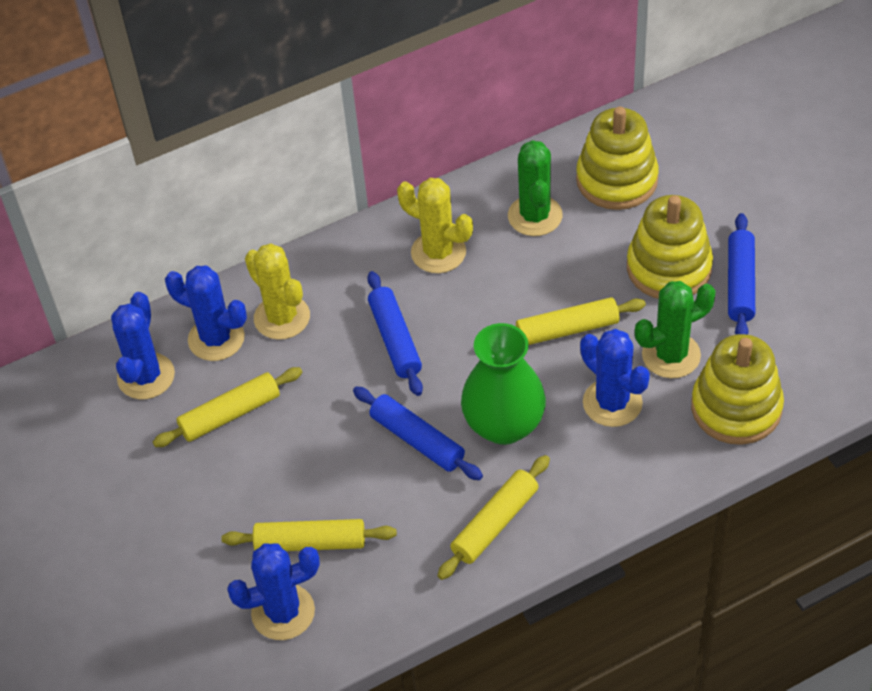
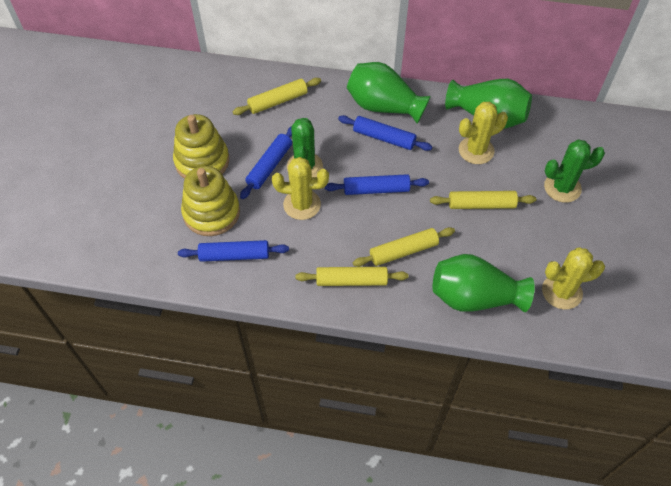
blue cactus: [111,292,175,399] [165,266,247,361] [227,543,320,640] [580,329,650,427] = 4 -> none = 0
blue rolling pin: [353,386,483,480] [367,271,423,396] [728,213,755,335] = 3 -> [178,240,289,262] [240,126,292,199] [325,174,429,195] [338,115,432,151] = 4
green vase: [461,323,546,445] = 1 -> [347,62,431,124] [433,254,535,312] [445,79,532,129] = 3
yellow cactus: [245,243,310,340] [397,178,473,273] = 2 -> [272,157,329,220] [459,102,508,164] [542,247,605,309] = 3
yellow stacking toy: [576,107,659,210] [627,195,713,299] [691,334,784,445] = 3 -> [173,114,229,179] [181,166,240,236] = 2

